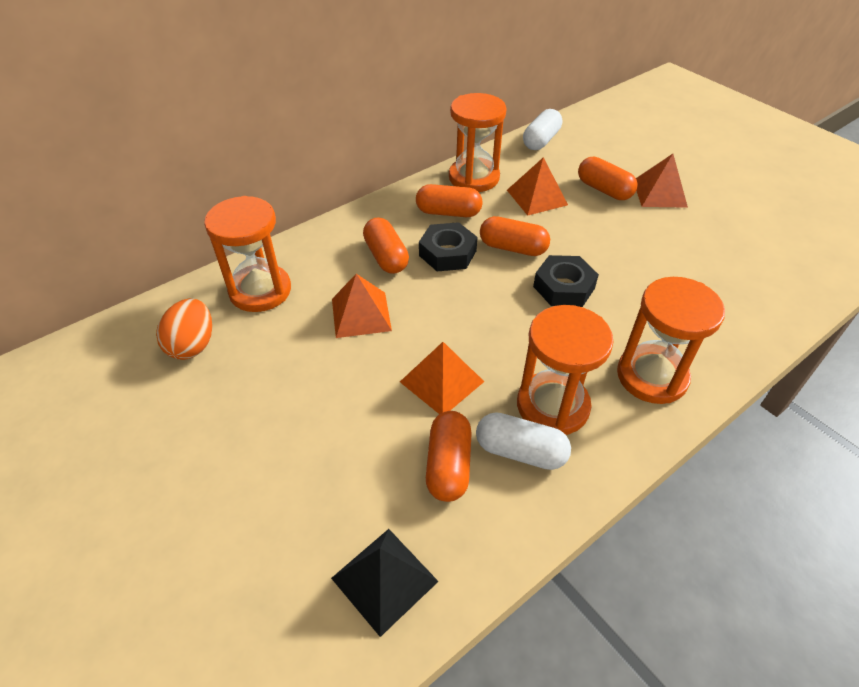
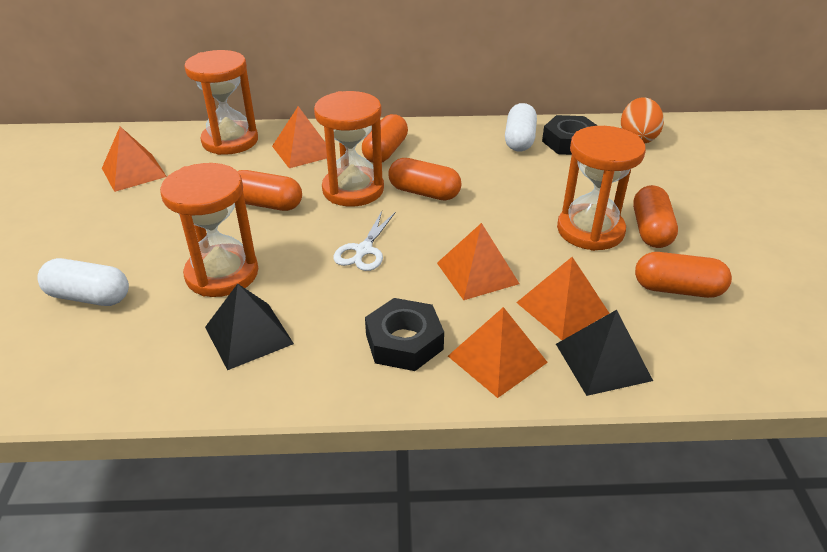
black pyramid: [331,529,439,637] = 1 -> [205,284,294,370] [556,310,653,396] = 2
orange pyramid: [332,274,392,338] [400,342,484,414] [507,157,568,216] [636,154,688,208] = 4 -> [102,127,167,192] [272,106,327,168] [437,223,520,300] [448,307,548,398] [516,257,609,340] = 5
white scissors: none = 0 -> [333,211,395,271] = 1

